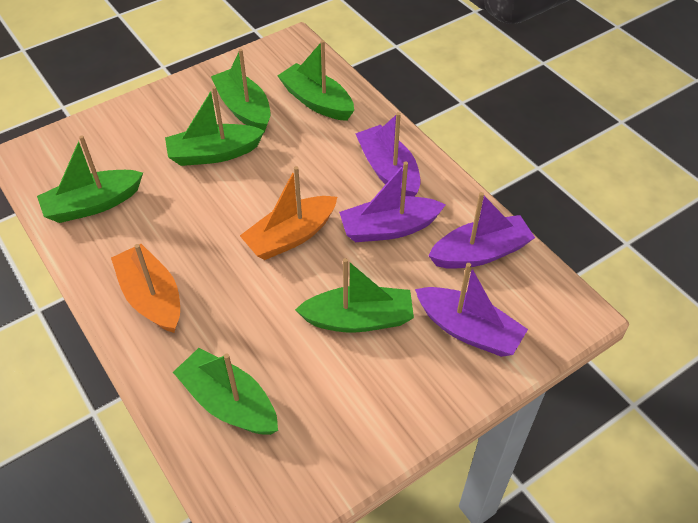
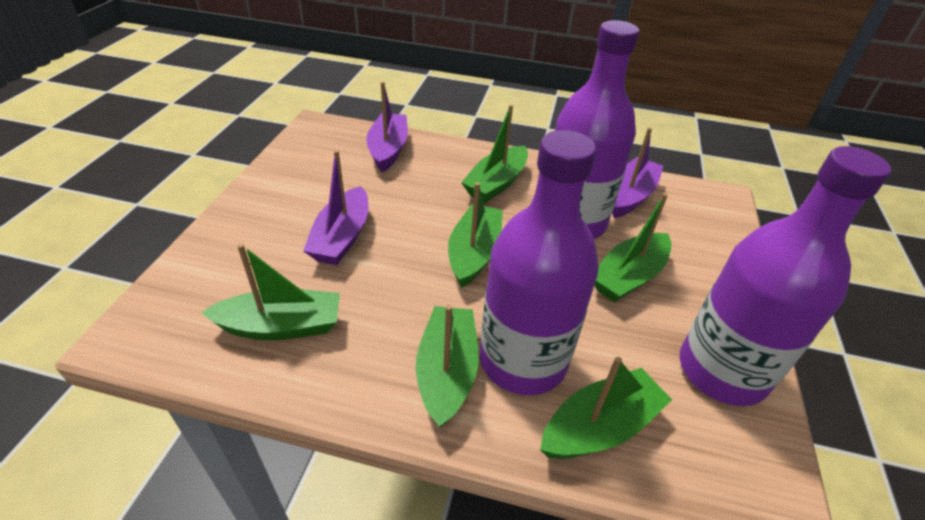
orange boat: [111,244,180,333] [240,166,337,260] = 2 -> none = 0
purple boat: [339,161,446,242] [355,112,421,197] [415,263,528,357] [428,192,535,269] = 4 -> [303,150,368,265] [366,82,408,172] [612,127,663,218] = 3
purple bottle: none = 0 -> [480,130,599,395] [555,20,639,239] [680,146,891,406] = 3

